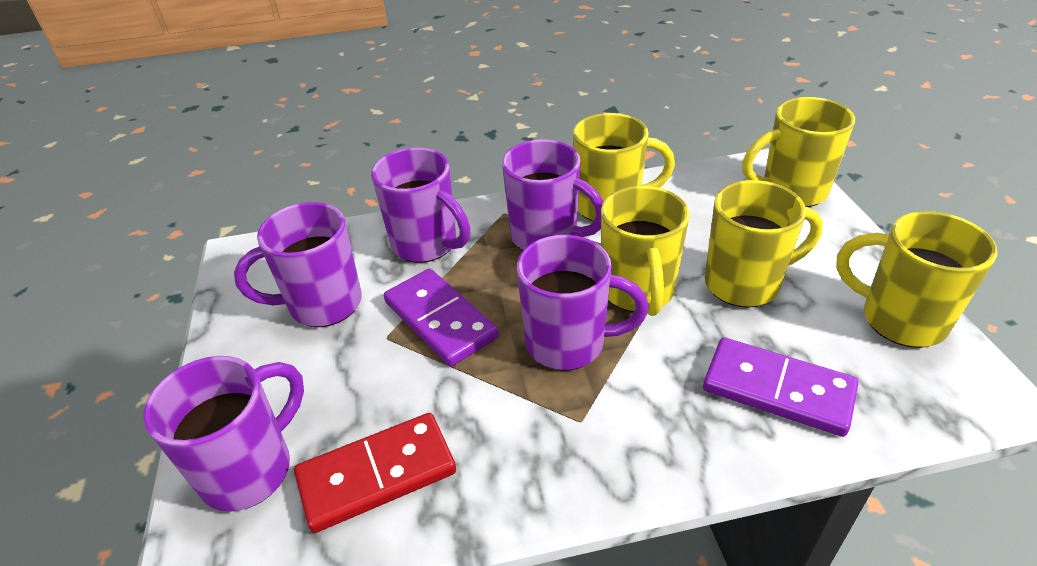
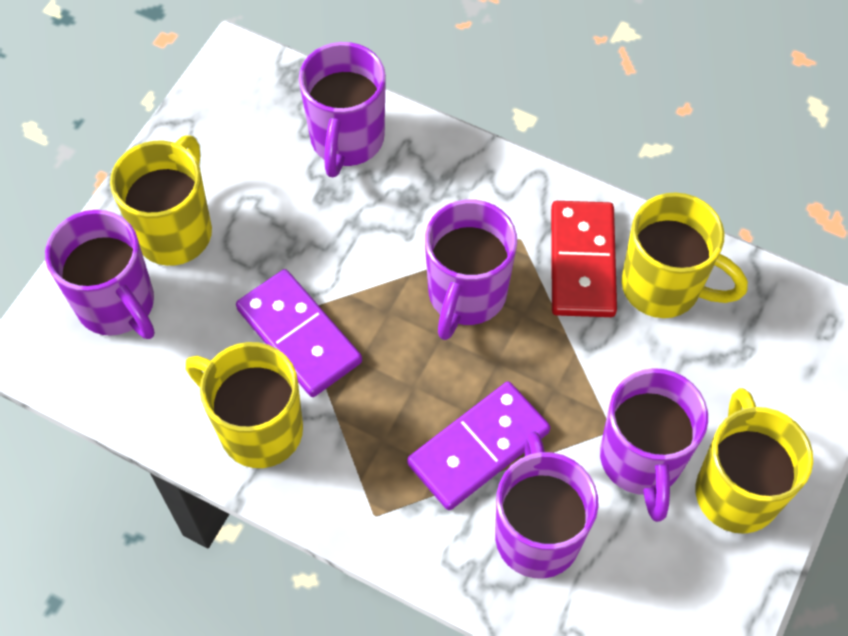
yellow mug: [573,113,675,222] [601,186,690,316] [705,180,823,308] [742,97,855,207] [836,211,997,348] = 5 -> [110,136,212,266] [186,342,303,468] [622,193,748,318] [695,388,813,534] = 4

